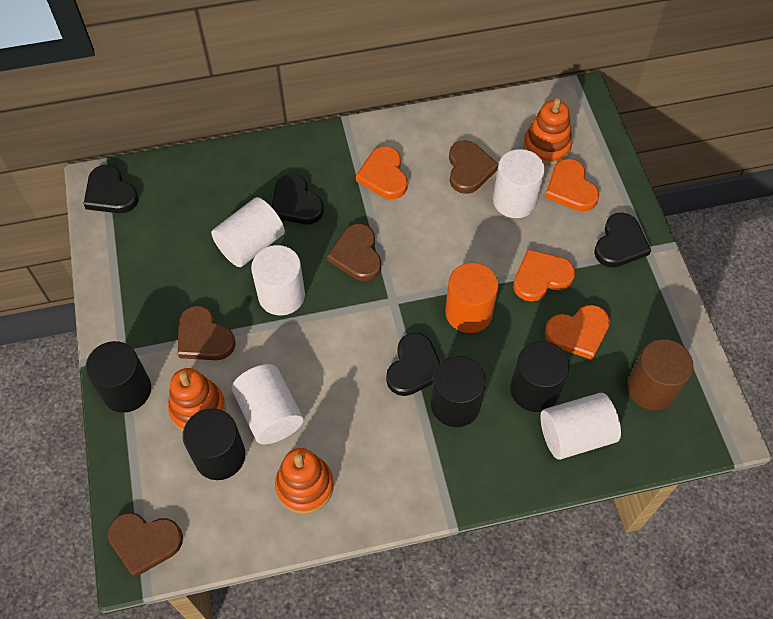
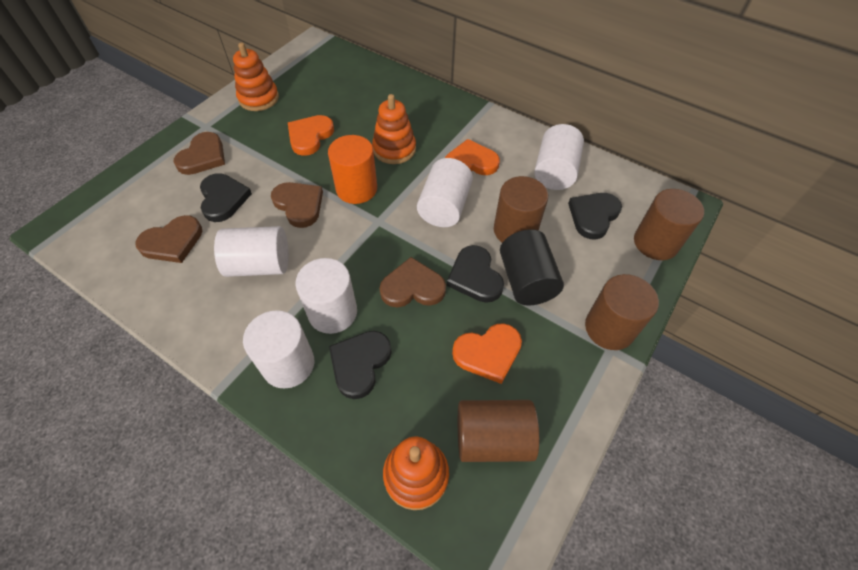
black cylinder: [85,341,151,413] [183,408,245,480] [431,356,486,427] [510,341,570,412] = 4 -> [500,229,564,305] = 1
brown cylinder: [627,339,693,411] = 1 -> [458,400,539,462] [494,176,548,242] [585,274,659,350] [634,189,704,260] = 4
orange heart: [356,146,408,199] [513,249,575,302] [545,159,599,212] [545,305,610,360] = 4 -> [288,115,334,156] [445,139,500,175] [452,323,522,384] = 3

